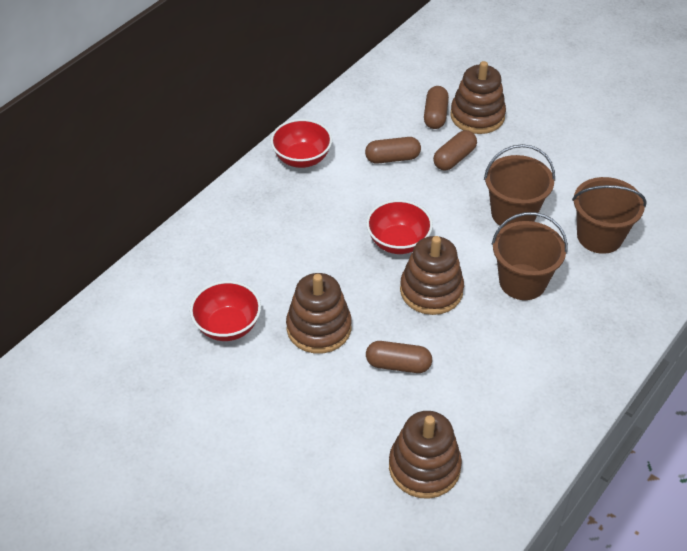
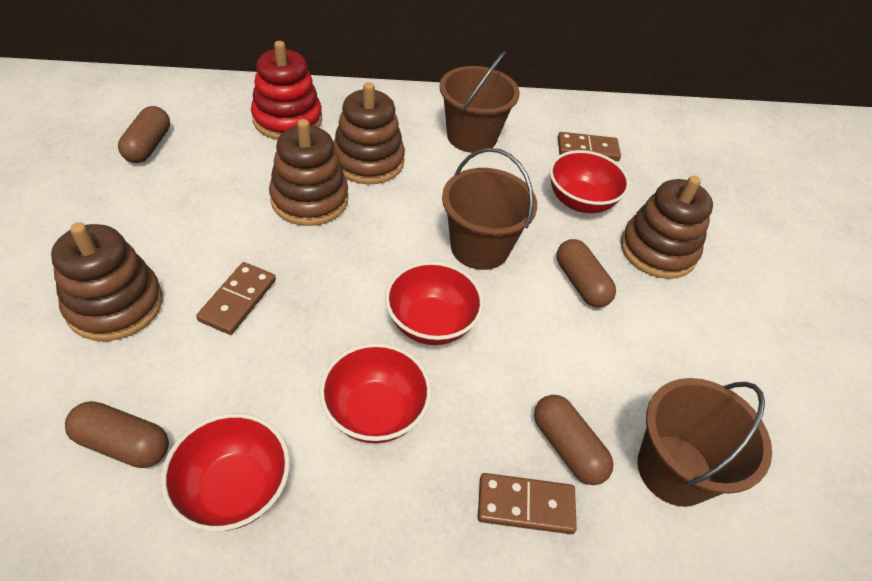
brown domino: none = 0 -> [196,262,276,335] [478,473,577,534] [558,132,621,161] = 3
red bowl: [190,281,261,341] [271,119,332,168] [366,200,433,254] = 3 -> [161,413,290,531] [319,343,431,443] [385,261,484,345] [550,150,630,213] = 4
red stacking toy: none = 0 -> [251,41,322,140] = 1

